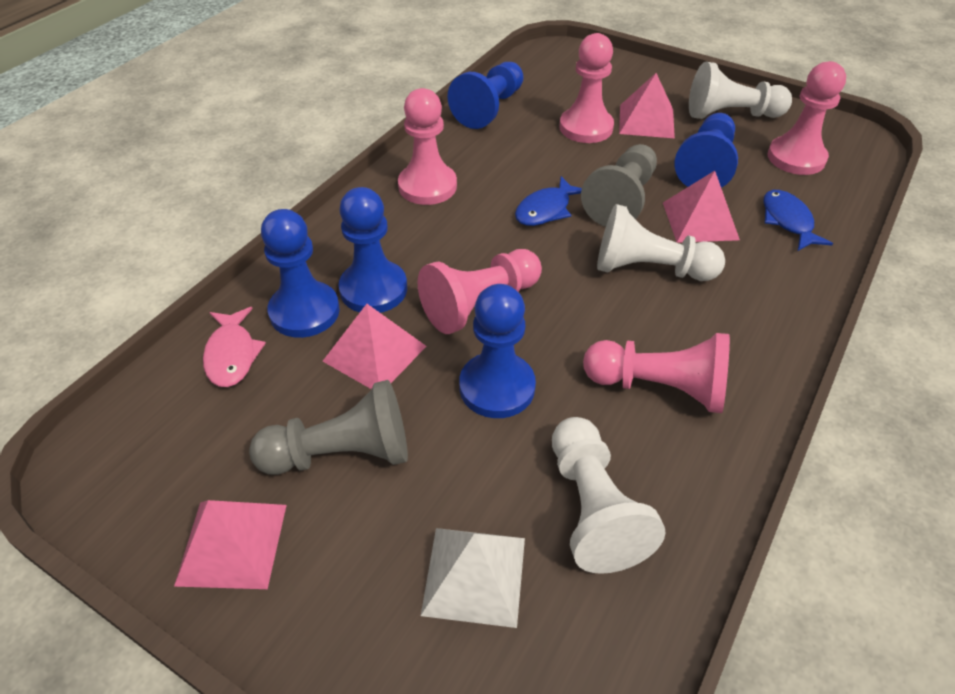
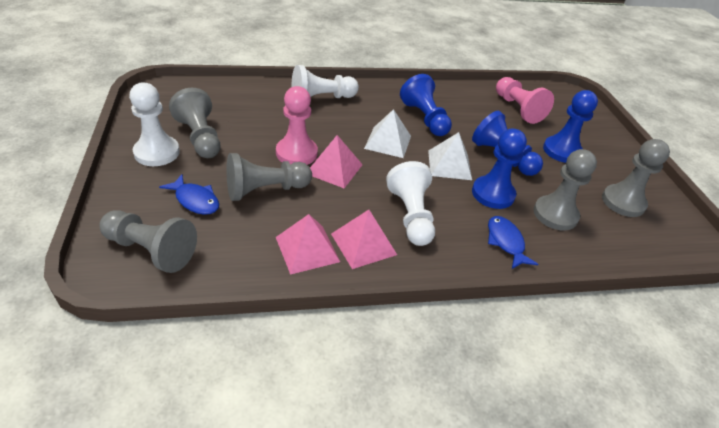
blue pawn: [261,209,340,338] [338,187,407,313] [448,62,524,129] [459,284,536,418] [675,113,738,188] = 5 -> [400,74,452,136] [472,111,543,176] [472,129,527,209] [543,90,598,163] = 4
grey pawn: [249,380,408,475] [581,144,657,227] = 2 -> [99,210,197,273] [169,88,221,158] [226,153,312,201] [533,149,597,230] [602,139,670,217] = 5
pink fish: [203,307,266,387] = 1 -> none = 0
pink pawn: [398,88,457,205] [418,249,542,334] [560,33,614,143] [583,333,730,413] [768,61,846,175] = 5 -> [276,86,318,165] [496,77,554,124] = 2
pink pyramid: [174,500,287,589] [323,304,426,389] [619,73,675,138] [663,171,740,243] = 4 -> [276,214,340,275] [310,135,363,188] [331,210,397,269] = 3
white pyramid: [421,528,525,628] = 1 -> [364,109,411,158] [428,132,472,180] = 2

